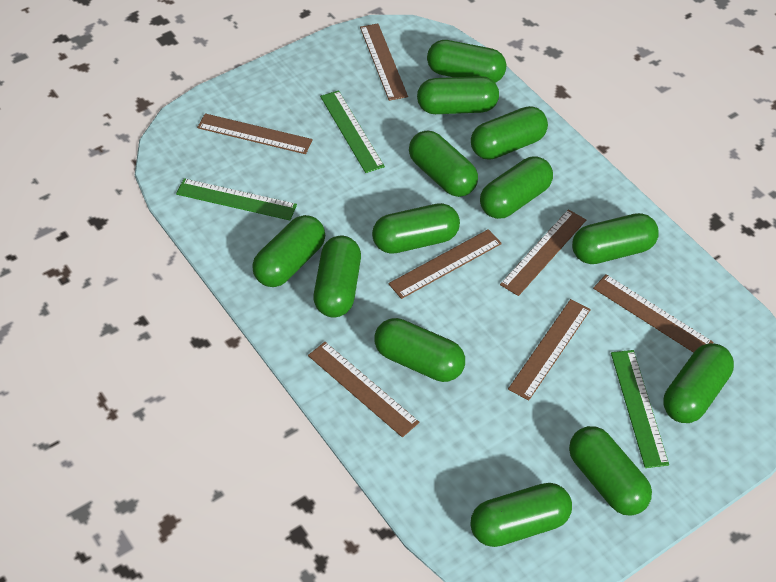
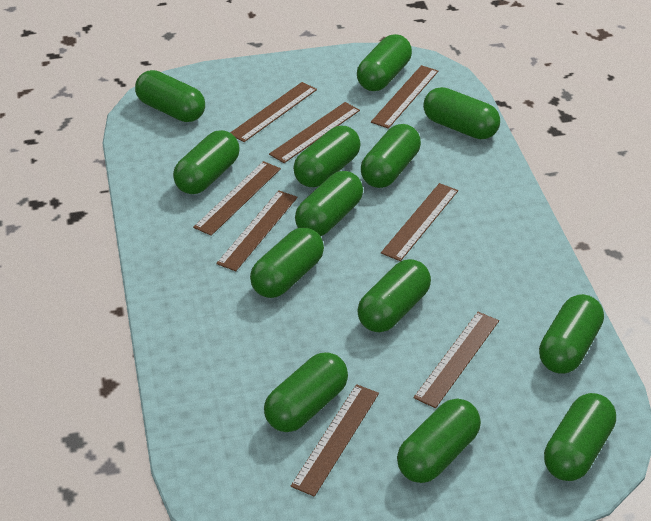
brown ruler: [197,113,313,154] [308,342,419,437] [360,24,408,101] [388,229,502,299] [500,209,586,296] [508,299,591,401] [593,275,713,353] = 7 -> [193,161,281,236] [216,190,297,271] [230,82,317,142] [269,102,360,163] [291,384,379,497] [371,65,438,129] [381,183,458,261] [413,312,499,408] = 8
green ruler: [176,178,297,220] [320,90,385,173] [611,350,669,468] = 3 -> none = 0

